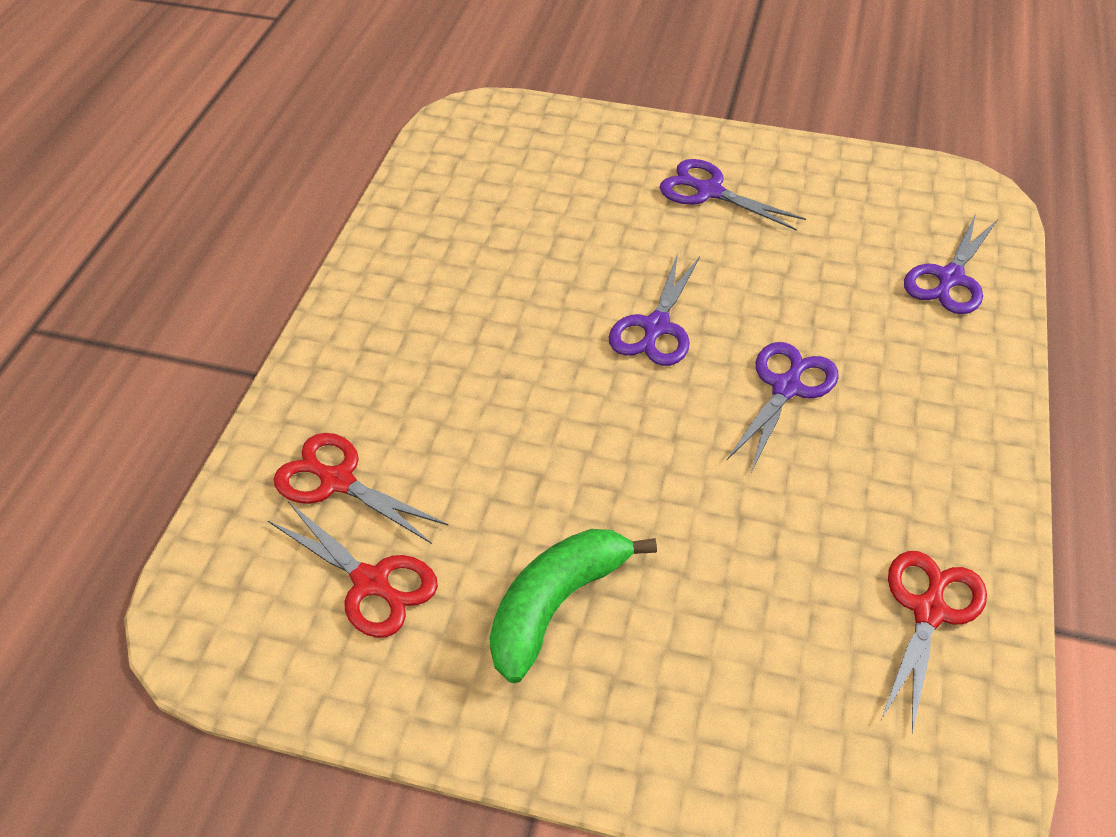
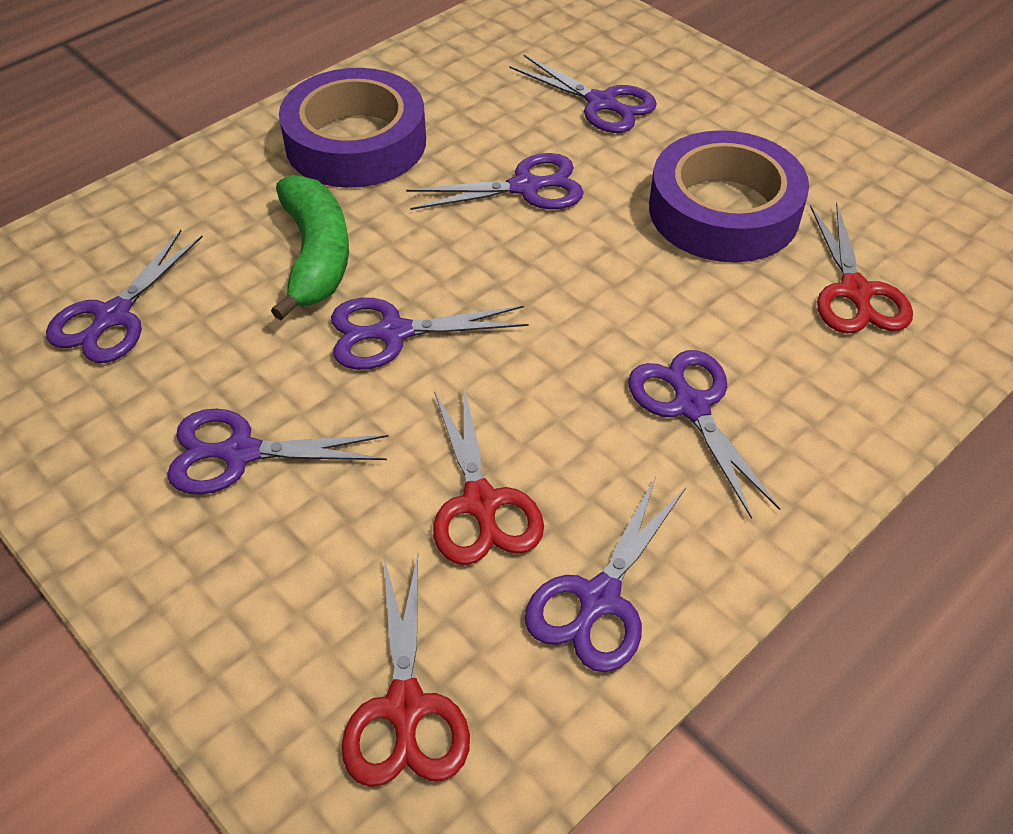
purple scissors: [609,253,700,366] [660,159,806,231] [727,342,839,472] [904,214,998,314] = 4 -> [46,230,203,363] [167,409,388,495] [331,298,528,370] [406,153,584,210] [509,55,657,133] [525,476,686,673] [628,350,780,519] = 7
purple tape: none = 0 -> [279,68,426,188] [649,130,809,263] = 2

